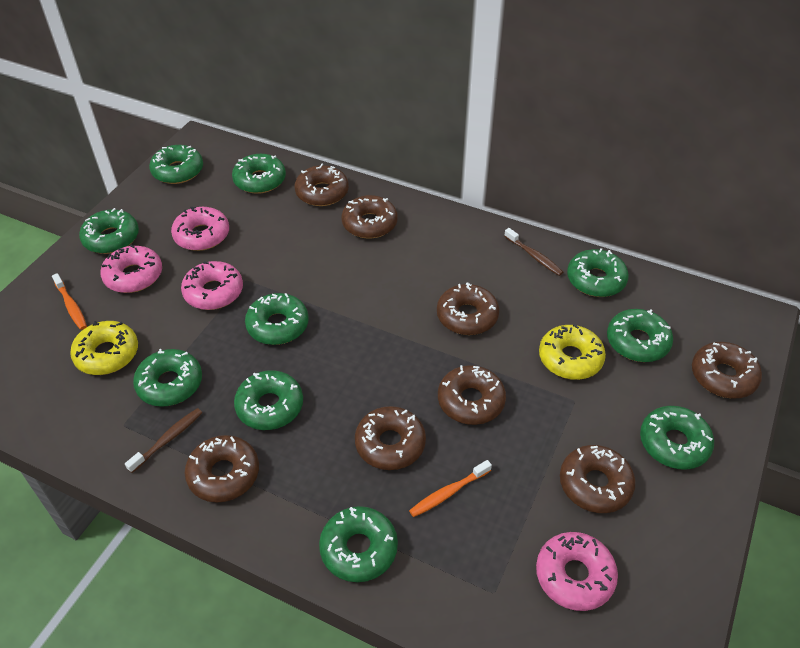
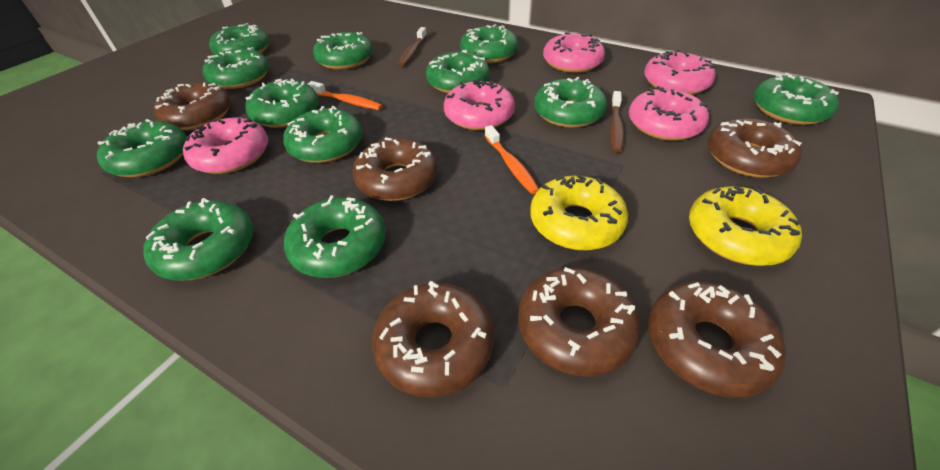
brown donut: [185,435,259,503] [295,164,349,206] [341,195,398,239] [355,406,426,470] [437,283,499,335] [438,365,506,425] [560,445,636,513] [692,342,762,399] = 8 -> [153,82,231,130] [352,137,438,201] [372,281,494,398] [518,267,641,377] [648,281,786,398] [707,118,802,178] = 6
green donut: [79,208,139,254] [133,349,202,407] [149,145,203,184] [232,154,286,194] [234,370,303,430] [245,293,309,345] [319,506,398,582] [567,248,629,297] [607,309,673,362] [640,406,714,470] = 10 -> [97,119,187,177] [143,198,253,281] [203,47,269,89] [209,23,269,55] [245,79,318,128] [283,106,362,163] [284,195,386,278] [313,32,373,70] [426,50,490,93] [460,24,518,63] [534,77,607,128] [753,73,839,125] = 12
pink donut: [101,245,162,293] [171,207,229,251] [181,261,243,310] [536,532,618,611] = 4 -> [183,117,268,174] [444,80,515,130] [543,32,605,73] [629,86,709,141] [644,50,716,95] = 5

